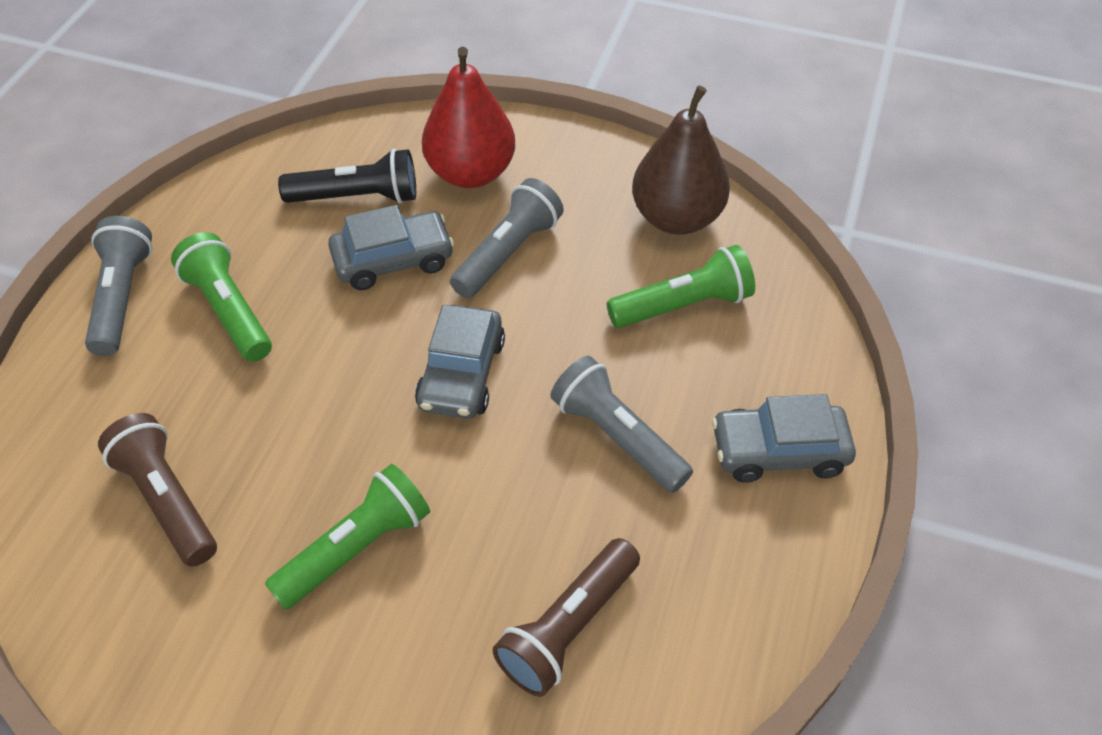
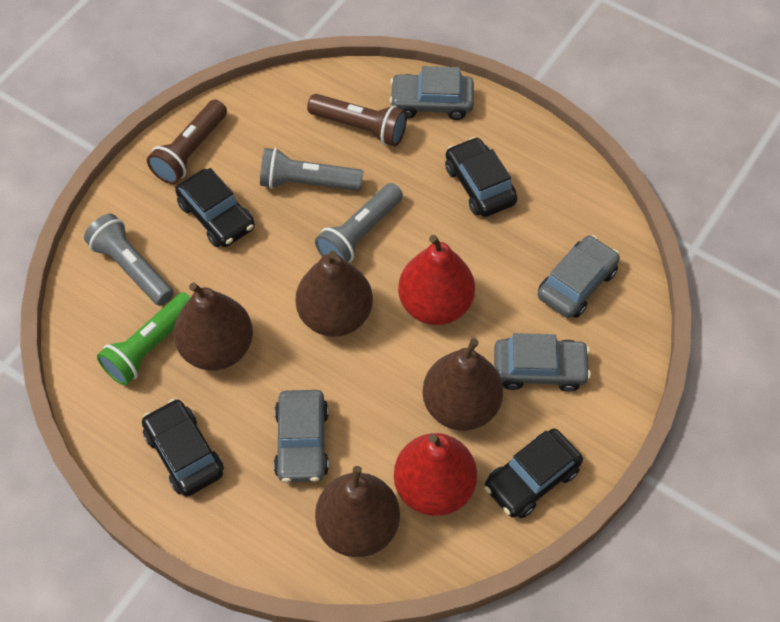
black car: none = 0 -> [142,399,224,497] [175,168,255,247] [445,137,517,217] [485,429,583,518] = 4
black flashlight: [278,149,416,203] = 1 -> none = 0
brown pear: [632,86,730,235] = 1 -> [174,282,253,371] [296,251,373,337] [315,466,400,557] [422,338,503,431] = 4
green flashlight: [171,232,272,362] [265,464,430,610] [607,245,755,328] = 3 -> [97,292,191,386] = 1
grey car: [328,205,454,290] [415,305,505,419] [712,394,856,483] = 3 -> [274,390,329,482] [389,66,474,120] [494,333,591,392] [538,235,620,318] = 4
red pear: [422,47,515,188] = 1 -> [394,433,477,516] [398,235,475,325] = 2

